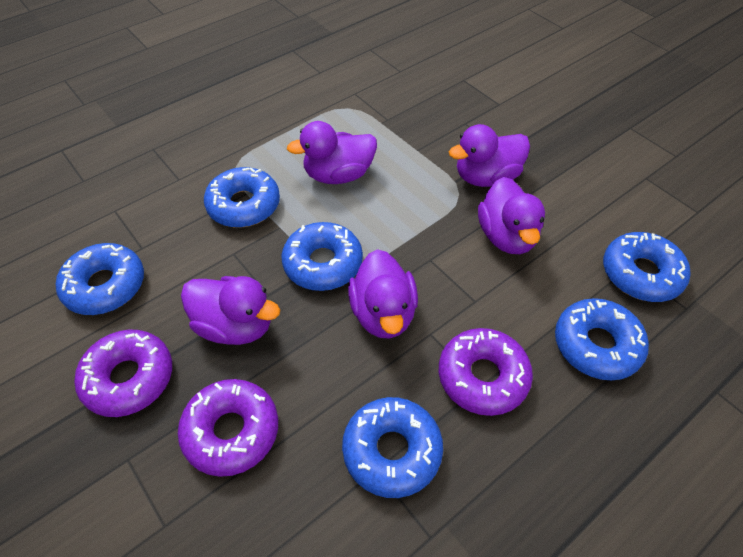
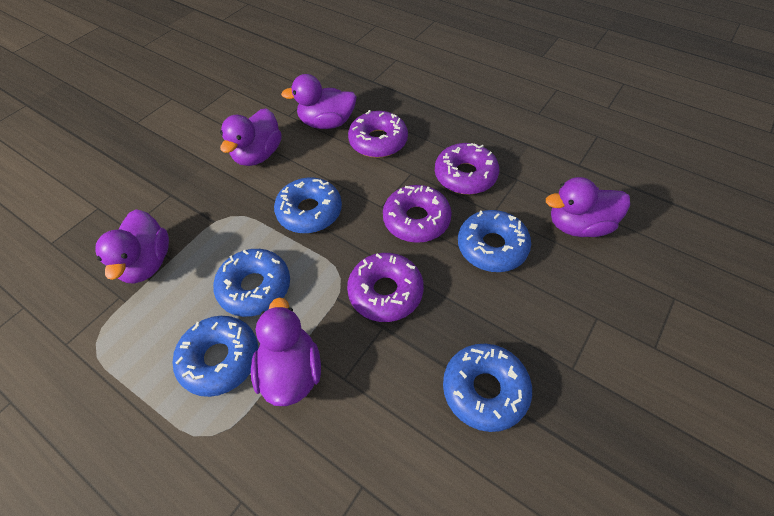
blue donut: [56,243,144,315] [204,167,280,228] [281,222,363,291] [342,397,443,498] [555,298,649,380] [603,232,690,302] = 6 -> [173,316,258,397] [213,249,290,317] [274,178,342,233] [443,344,532,432] [458,210,531,272] = 5
purple donut: [74,330,172,417] [178,379,278,477] [439,328,533,416] = 3 -> [347,253,424,322] [348,110,408,158] [383,185,452,243] [435,143,499,194] = 4

